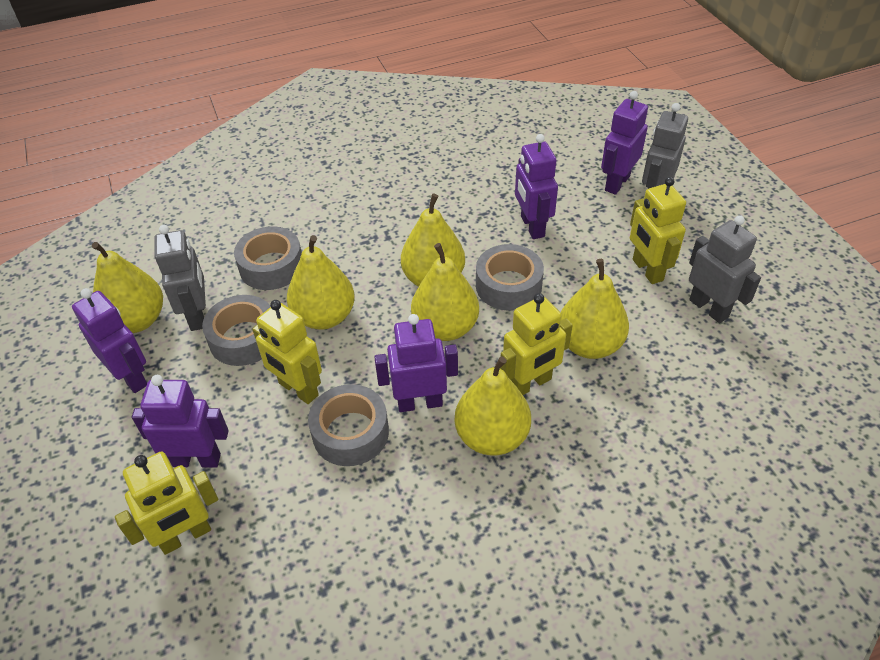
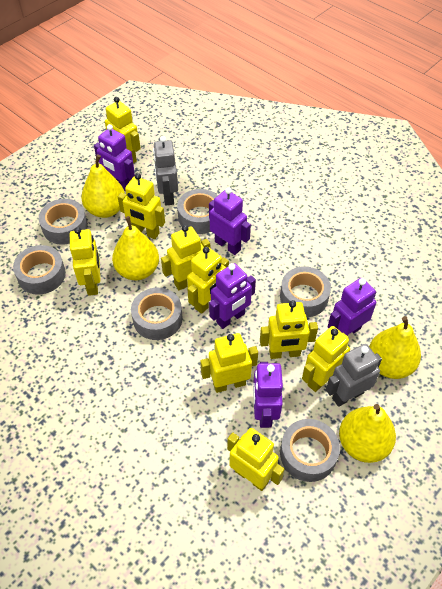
grey robot: [155,225,206,331] [642,103,688,189] [689,215,761,323] = 3 -> [153,136,178,205] [326,344,382,407] = 2
grey tape: [202,295,271,366] [234,226,302,290] [308,384,389,466] [476,244,544,311] = 4 -> [13,245,66,295] [39,199,88,245] [131,288,183,340] [177,189,218,234] [280,266,331,317] [280,419,340,482] = 6
yellow pear: [92,242,163,333] [287,235,355,330] [401,194,465,287] [411,243,479,341] [455,356,531,456] [560,259,629,359] = 6 -> [81,154,125,218] [112,216,159,280] [339,404,396,463] [369,316,421,379] = 4
yellow robot: [115,451,218,555] [252,300,322,404] [500,293,573,395] [630,177,686,284] = 4 -> [70,227,100,296] [105,97,141,163] [118,173,165,239] [161,225,210,290] [187,247,229,314] [200,333,258,393] [227,428,285,491] [260,300,318,359] [302,326,350,392] = 9

